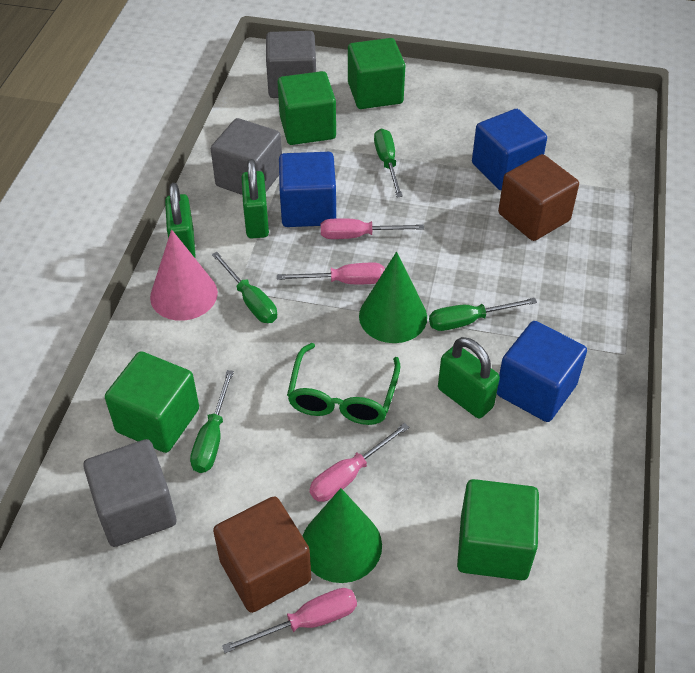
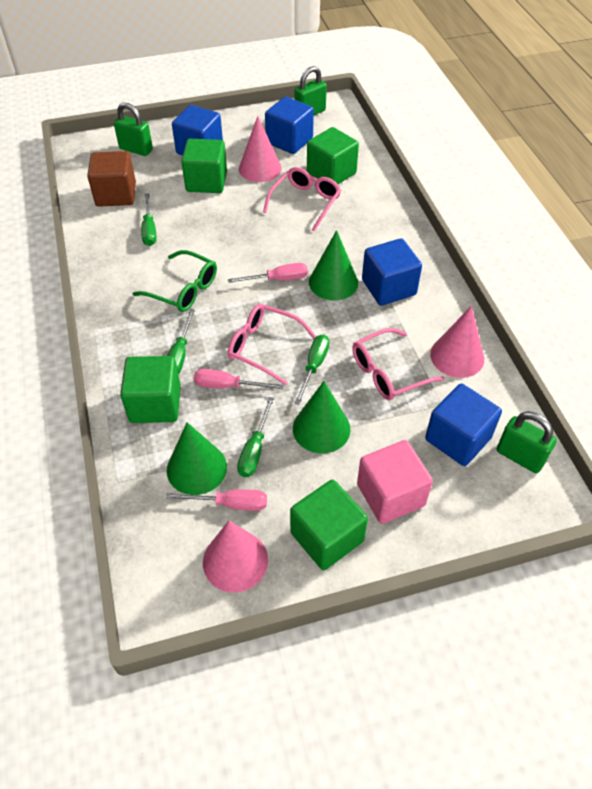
blue cube: [279,152,336,227] [472,109,547,190] [497,321,587,422] = 3 -> [172,105,223,156] [265,97,314,154] [362,238,422,306] [425,384,502,466] = 4
brown cube: [213,497,311,613] [498,154,579,241] = 2 -> [87,151,136,207] = 1
green cone: [302,488,382,583] [359,252,427,343] = 2 -> [167,422,227,495] [293,381,350,453] [309,230,358,301] = 3
grey cube: [83,439,176,547] [211,118,282,195] [266,31,316,98] = 3 -> none = 0
pink cone: [150,230,218,321] = 1 -> [203,521,268,593] [239,116,282,182] [430,306,484,378] = 3
pink cube: none = 0 -> [357,440,433,524] = 1
pink glasses: none = 0 -> [228,304,316,385] [263,167,341,231] [352,328,444,400] = 3
pink screwdriver: [222,588,357,653] [277,263,385,284] [310,423,409,502] [321,218,424,239] = 4 -> [166,489,267,511] [194,369,284,389] [228,263,308,283] = 3

